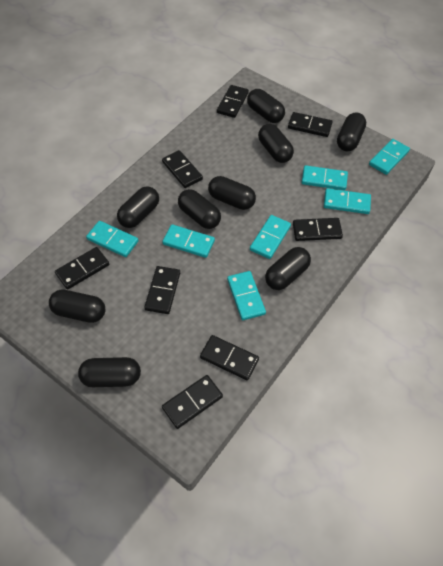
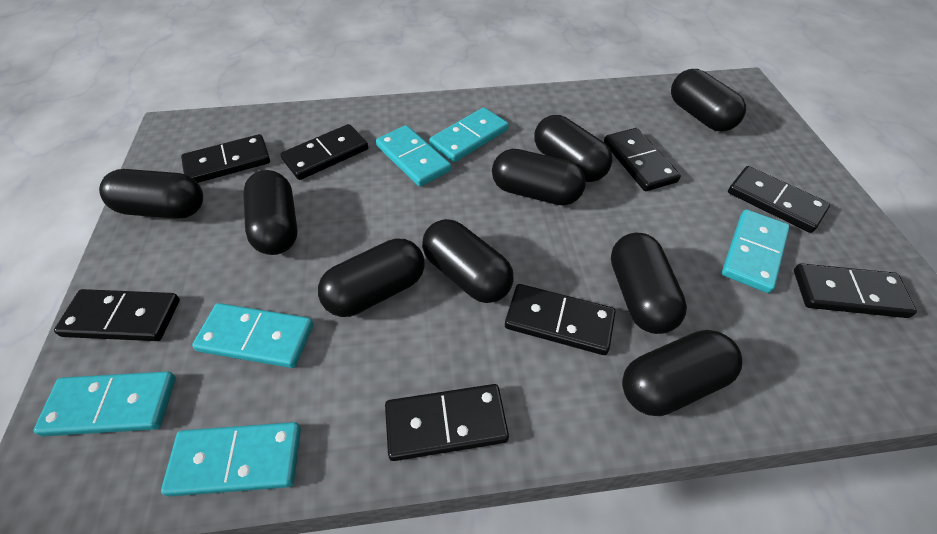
turquoise domino: [86,221,138,257] [162,224,215,258] [227,271,266,320] [250,215,291,259] [302,165,348,190] [324,188,371,214] [369,139,410,175] = 7 -> [34,371,176,436] [161,422,301,497] [192,303,313,368] [376,125,451,187] [429,107,509,162] [722,209,790,293] = 6

